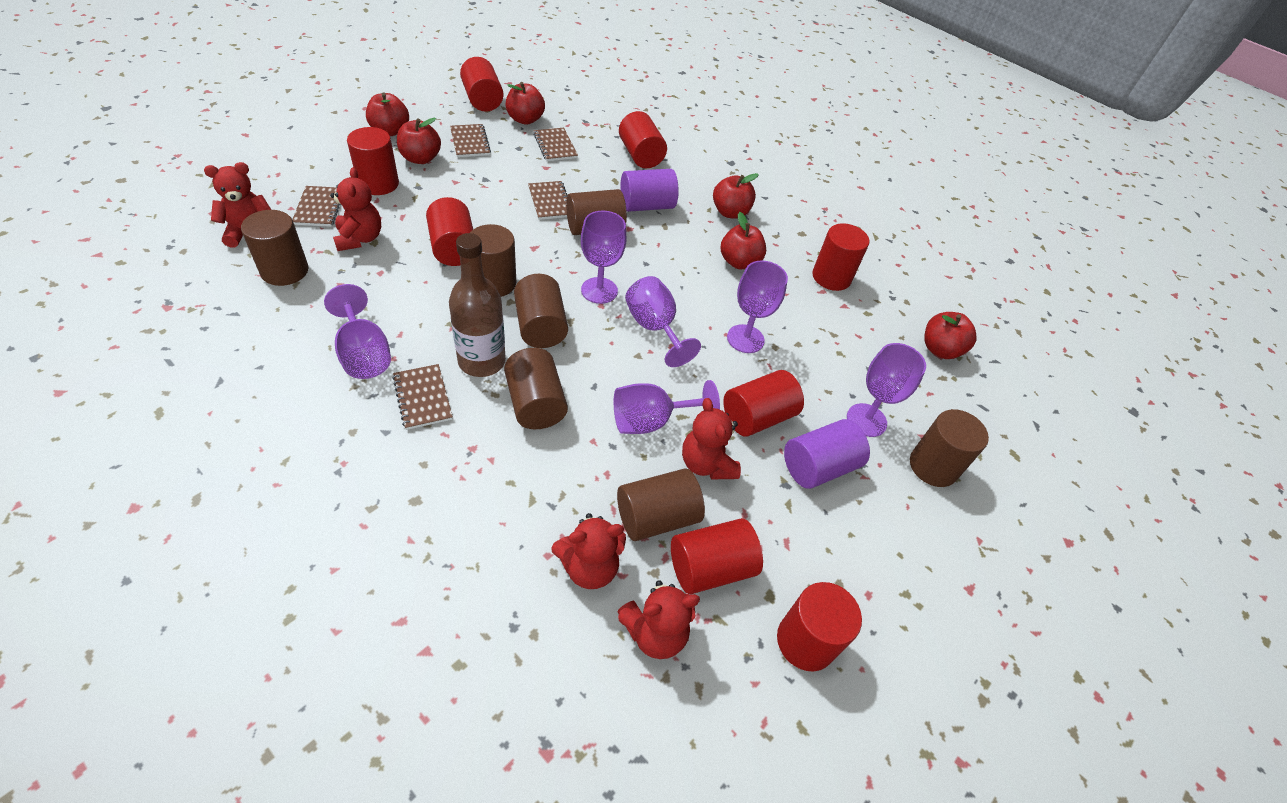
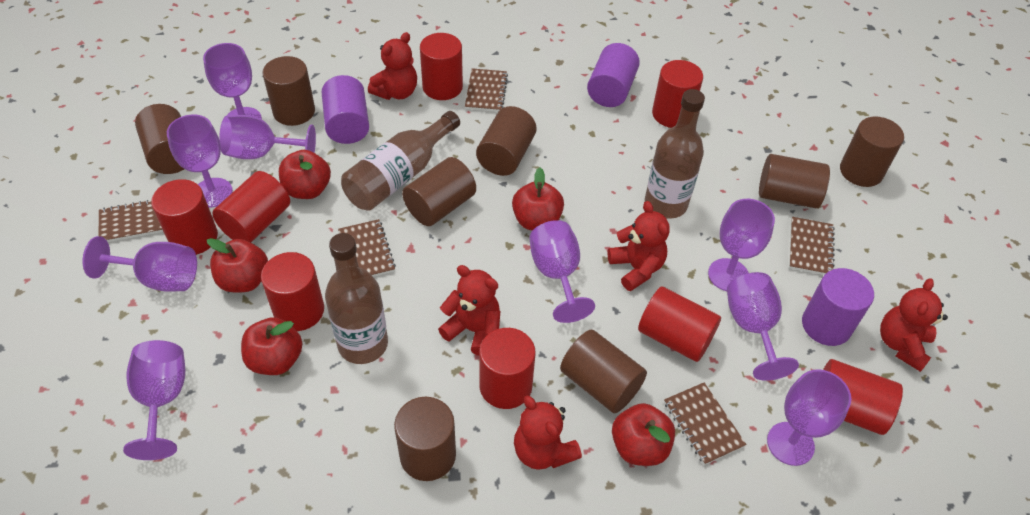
brown bottle: [449,233,506,377] = 1 -> [325,233,388,364] [341,111,460,211] [645,89,705,219] = 3
brown cylinder: [241,210,308,286] [470,224,516,297] [504,348,568,429] [514,274,568,348] [566,189,627,235] [617,468,705,541] [910,409,989,487] = 7 -> [135,104,184,174] [263,56,315,126] [394,397,456,481] [402,157,476,226] [476,106,537,176] [560,330,647,413] [759,154,830,208] [840,116,904,187] = 8
purple cylinder: [621,169,679,212] [784,419,870,489] = 2 -> [322,75,369,144] [587,43,640,107] [802,268,874,346] = 3
purple goblet: [324,284,391,379] [581,210,626,304] [614,380,720,434] [625,276,701,367] [727,260,788,353] [847,343,926,437] = 6 -> [83,236,197,292] [123,340,185,460] [167,114,233,208] [203,43,262,119] [219,115,316,159] [529,220,595,323] [708,199,775,291] [727,272,799,381] [767,369,851,466] = 9
red apple: [366,92,409,136] [397,118,441,164] [506,82,545,125] [713,173,759,219] [721,212,766,270] [924,312,977,359] = 6 -> [207,238,268,293] [241,317,303,375] [279,150,331,199] [512,167,564,230] [612,403,675,466] = 5

